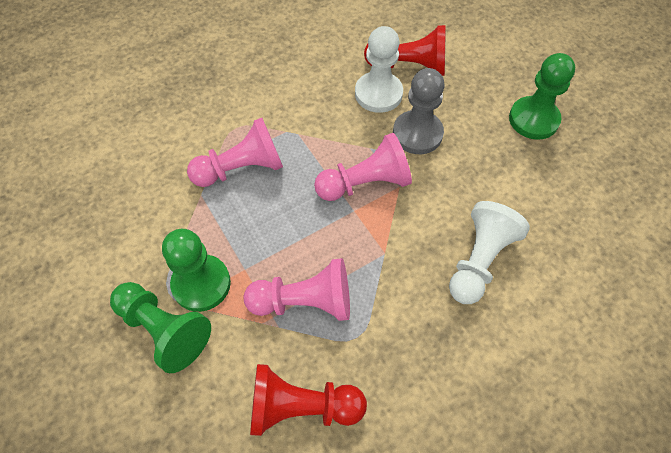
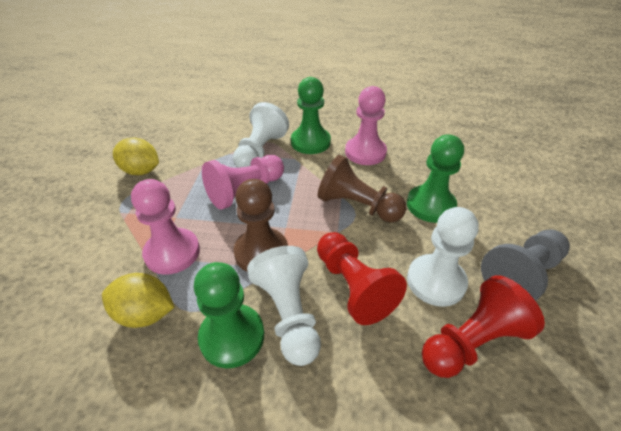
brown pawn: none = 0 -> [233,179,288,272] [318,155,406,223] = 2
white pawn: [355,26,403,113] [449,201,530,304] = 2 -> [233,102,289,168] [247,246,321,366] [407,207,479,307] = 3
yellow lemon: none = 0 -> [102,273,174,328] [113,138,159,175] = 2

